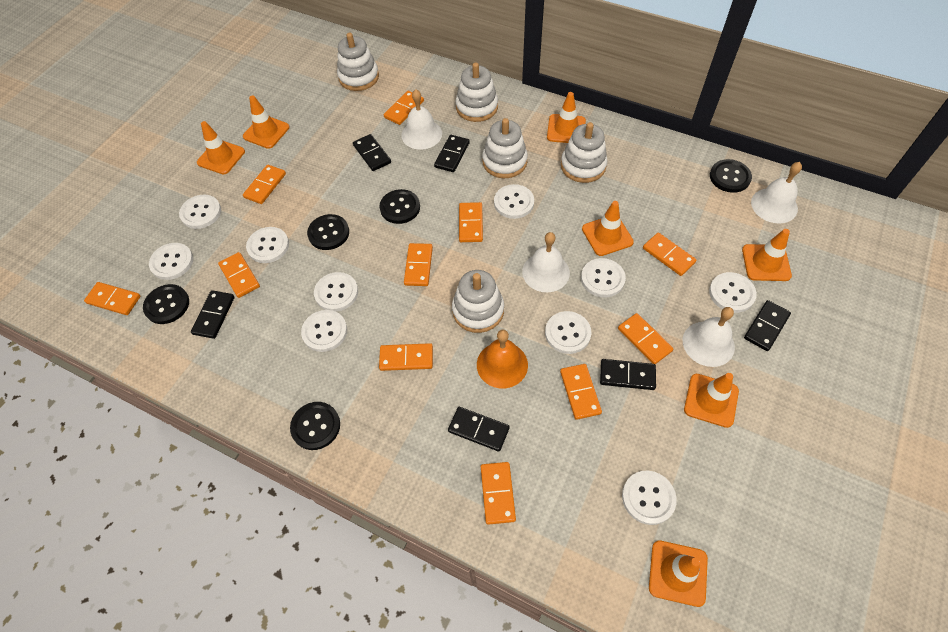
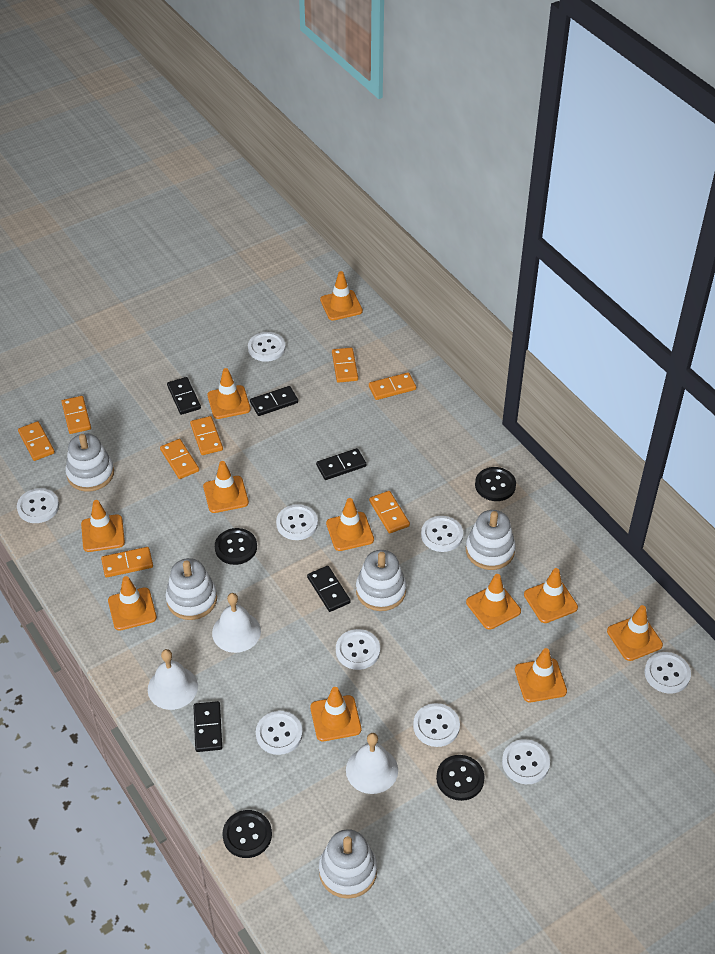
black button: [143,284,189,324] [290,402,340,450] [307,214,349,250] [380,189,420,224] [710,159,752,193] = 5 -> [215,528,257,565] [222,810,272,858] [436,755,485,801] [475,467,516,501] = 4
black domino: [191,290,235,339] [353,134,391,171] [434,135,470,172] [448,407,510,452] [600,359,656,390] [744,300,791,351] = 6 -> [167,377,201,415] [194,701,222,752] [250,386,298,416] [307,566,351,612] [316,448,366,480] = 5
orange bell: [477,330,528,389] = 1 -> none = 0
orange domino: [84,282,140,315] [218,252,260,298] [243,165,286,204] [379,343,433,371] [384,91,424,125] [404,243,433,286] [459,202,483,242] [481,462,516,525] [560,364,602,420] [618,313,673,364] [643,232,697,276] = 11 -> [18,421,55,461] [61,396,91,434] [101,547,153,578] [160,439,199,479] [190,416,223,455] [332,348,358,383] [369,372,416,400] [369,491,410,534] = 8
orange traffic cone: [197,121,245,174] [243,95,290,149] [547,92,586,143] [582,201,634,256] [649,541,708,607] [684,373,739,428] [742,229,792,281] = 7 -> [81,500,125,552] [108,576,157,631] [203,461,249,513] [207,368,251,419] [310,687,361,741] [320,271,363,321] [326,498,374,551] [466,574,521,630] [515,648,567,702] [524,568,578,623] [607,605,663,661] = 11
white bell: [401,89,442,150] [522,232,570,292] [683,307,735,367] [751,162,802,223] = 4 -> [148,649,198,710] [212,593,261,653] [346,733,398,794] = 3
white button: [149,243,193,280] [179,195,221,229] [246,227,289,263] [301,310,347,352] [314,272,358,312] [494,184,534,219] [545,311,591,354] [581,258,626,297] [622,471,677,525] [709,272,757,313] = 10 -> [17,488,59,523] [248,332,285,362] [256,711,303,755] [276,504,318,540] [336,629,380,670] [413,703,460,747] [421,516,463,552] [502,739,550,784] [644,652,691,694] = 9

